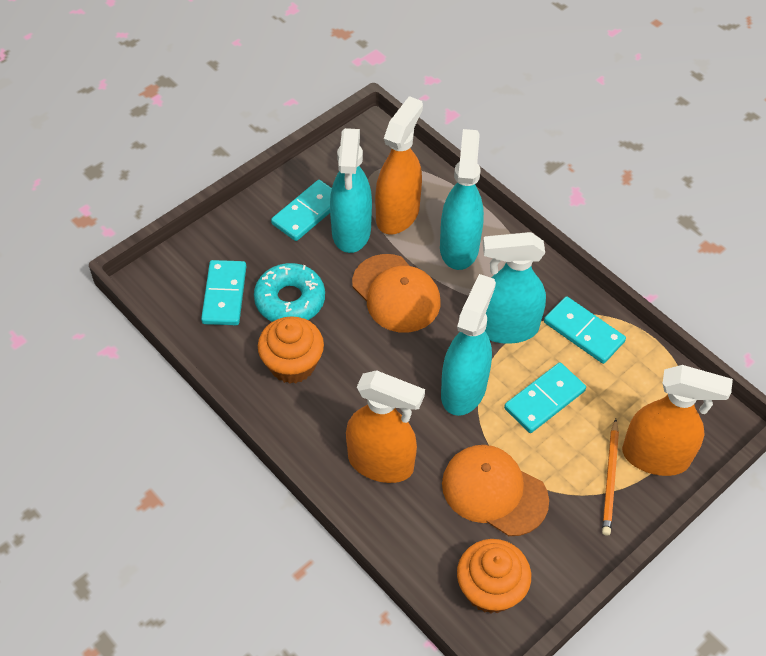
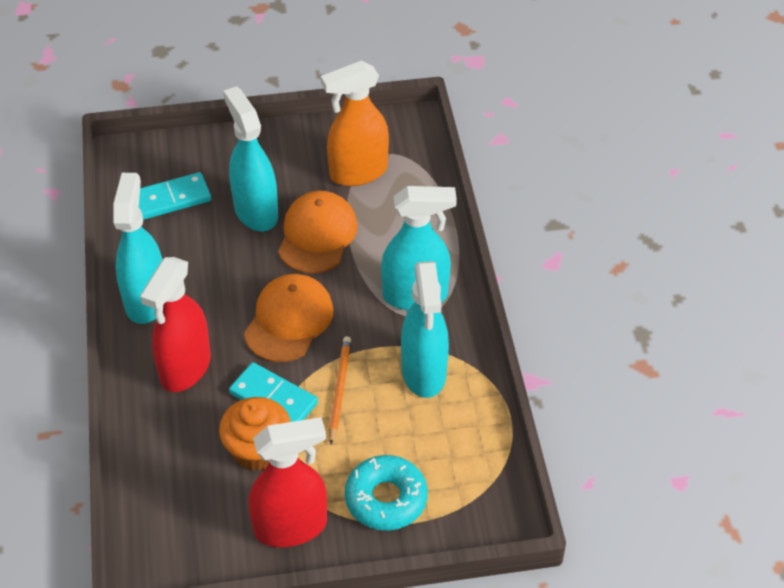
orange cupcake: [258,316,324,384] [457,539,531,614] = 2 -> [219,397,291,471] = 1
orange spray bottle: [346,370,425,483] [375,96,423,234] [622,365,733,476] = 3 -> [321,60,389,186] = 1
red spray bottle: none = 0 -> [140,257,211,392] [248,417,327,547] = 2
turquoise domino: [201,260,246,325] [271,180,332,241] [504,362,586,433] [544,296,626,364] = 4 -> [139,172,211,220] [229,362,318,422] = 2

